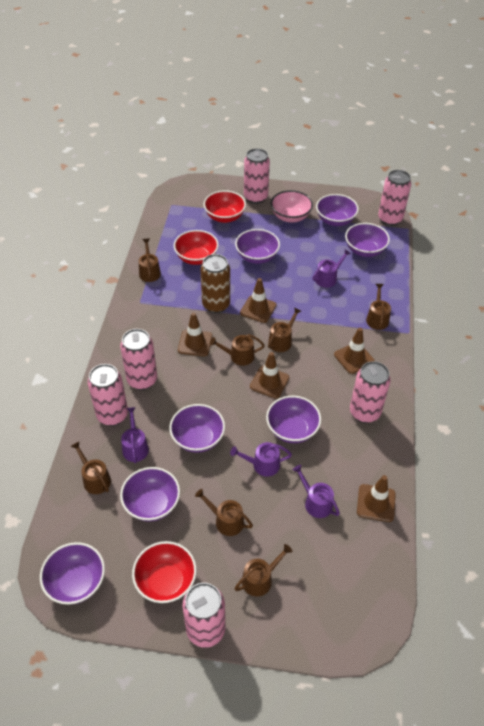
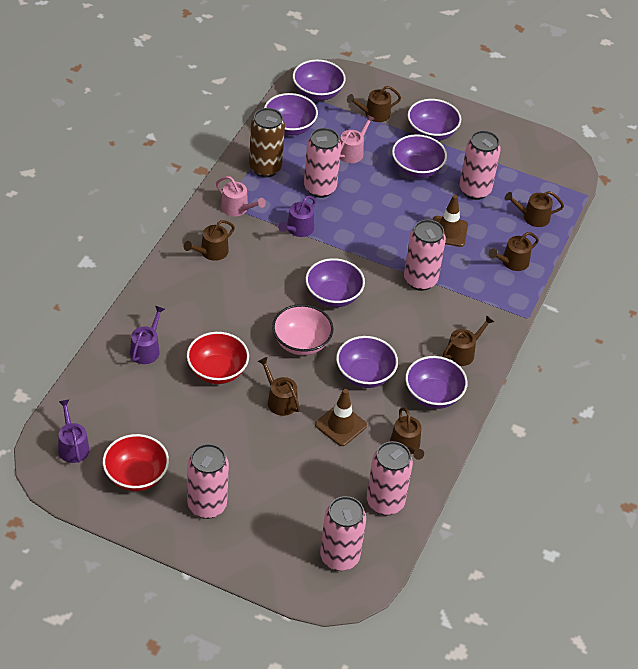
brown traffic cone: [178,312,212,356] [240,278,277,323] [250,352,289,399] [334,328,375,374] [357,475,396,522] = 5 -> [315,389,367,446] [433,195,468,247] = 2
pink watering can: none = 0 -> [216,176,266,216] [340,115,375,163] = 2
purple watering can: [121,407,149,463] [230,442,292,477] [293,465,340,518] [312,249,351,288] = 4 -> [58,399,90,463] [130,306,165,364] [278,196,316,237] = 3
red bowl: [132,541,196,603] [174,230,219,265] [204,190,246,223] = 3 -> [103,434,169,491] [187,332,249,384] = 2

